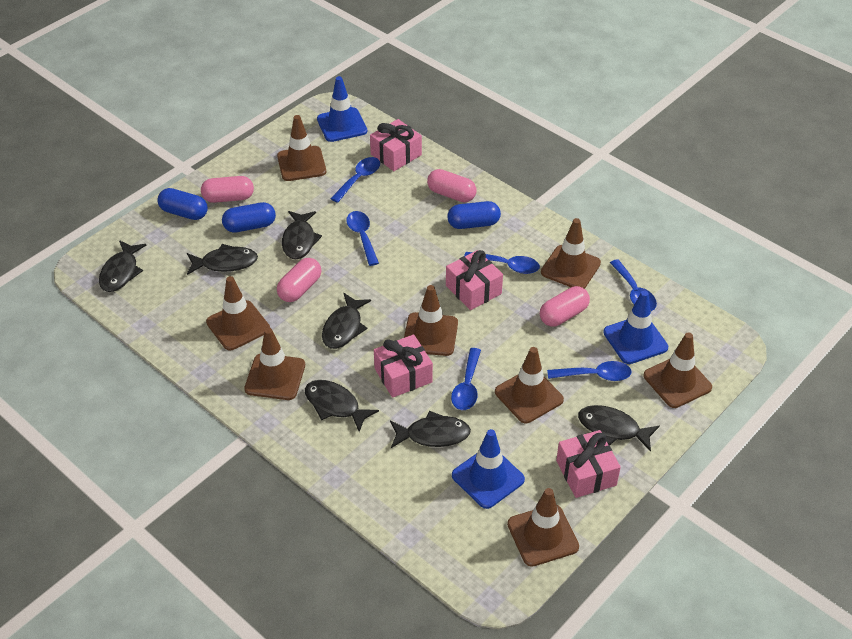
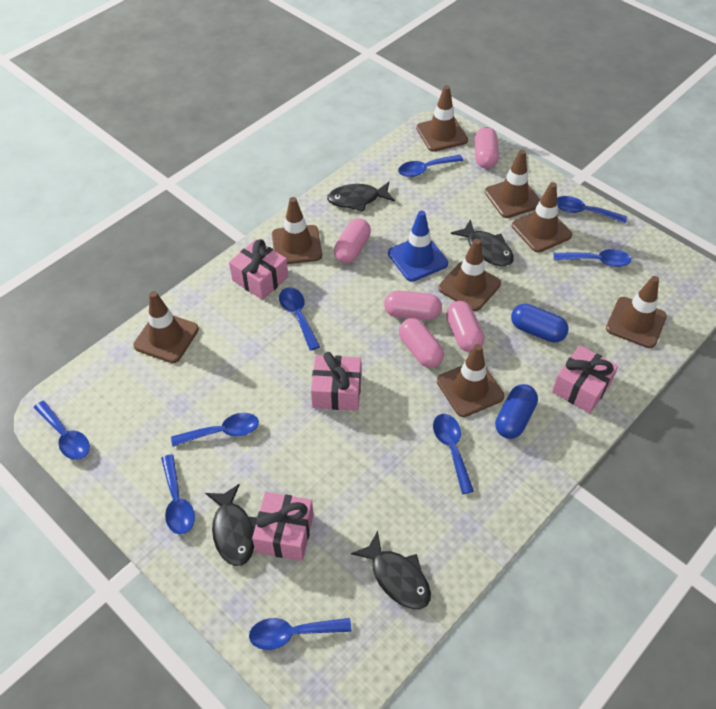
black fish: [99,240,147,292] [187,244,258,275] [282,211,322,260] [305,380,379,432] [322,293,371,349] [390,411,471,448] [578,405,660,452] = 7 -> [205,484,257,566] [327,182,395,212] [351,531,431,609] [451,219,514,266] = 4
blue capsule: [157,188,208,220] [222,202,276,233] [447,201,501,229] = 3 -> [495,384,538,439] [511,304,569,343] = 2
blue spoon: [330,157,380,203] [346,211,379,266] [451,348,481,410] [464,252,540,274] [547,361,632,381] [610,259,657,311] = 6 -> [34,401,90,460] [161,454,195,534] [171,413,259,447] [249,618,352,650] [279,287,320,351] [398,155,464,177] [433,414,474,494] [554,249,631,267] [557,196,627,223] = 9
blue traffic cone: [317,76,367,142] [452,429,525,509] [603,291,668,364] = 3 -> [388,210,448,282] = 1
pink capsule: [201,176,254,203] [277,258,321,302] [427,169,476,202] [540,286,590,327] = 4 -> [334,218,371,263] [384,291,442,320] [399,318,444,368] [446,301,484,352] [474,127,499,169] = 5

